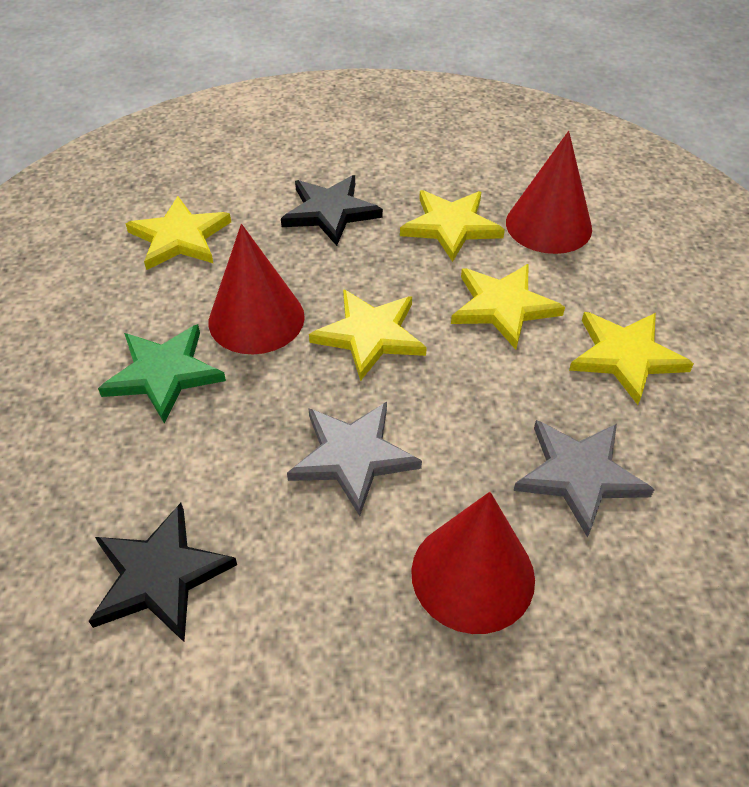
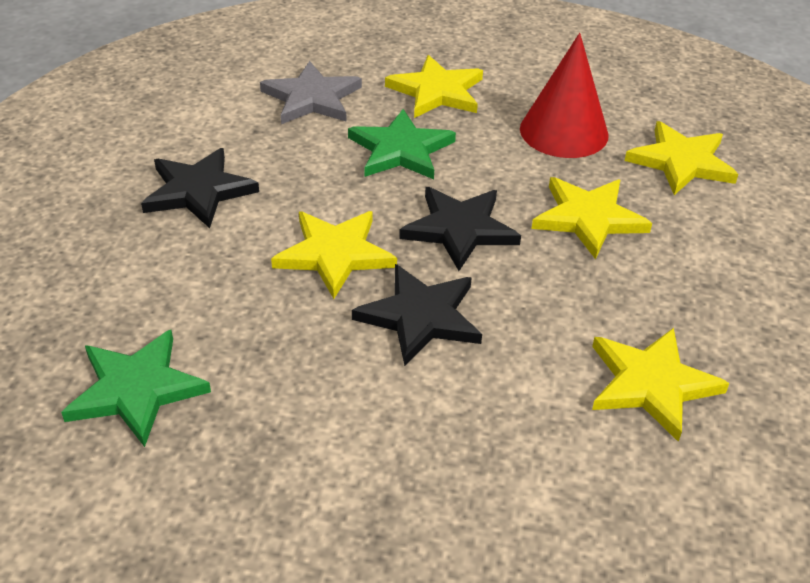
black star: [89,503,237,642] [281,175,383,246] = 2 -> [141,148,259,228] [352,264,482,366] [399,187,521,271] = 3
green star: [98,324,226,424] = 1 -> [61,330,211,447] [348,109,456,179] = 2
grey star: [287,402,422,516] [514,420,655,538] = 2 -> [260,61,362,124] = 1
red cone: [209,224,305,354] [411,492,535,634] [506,131,592,254] = 3 -> [520,33,609,158] = 1

